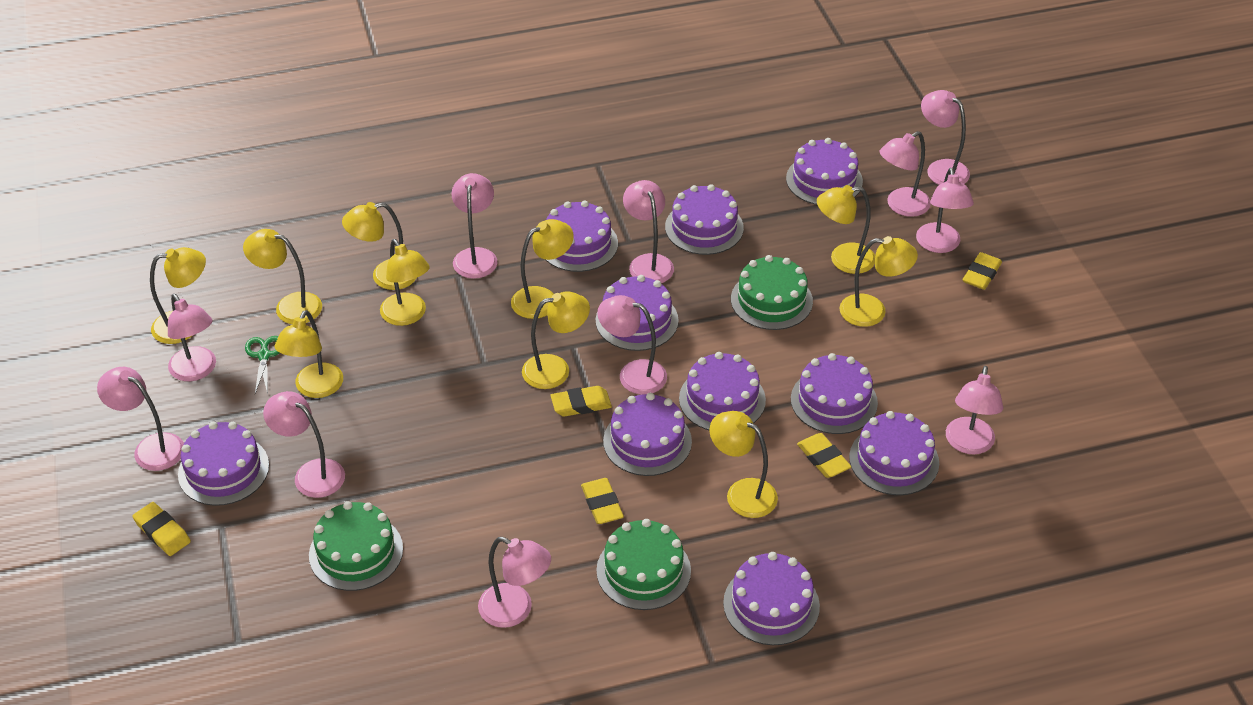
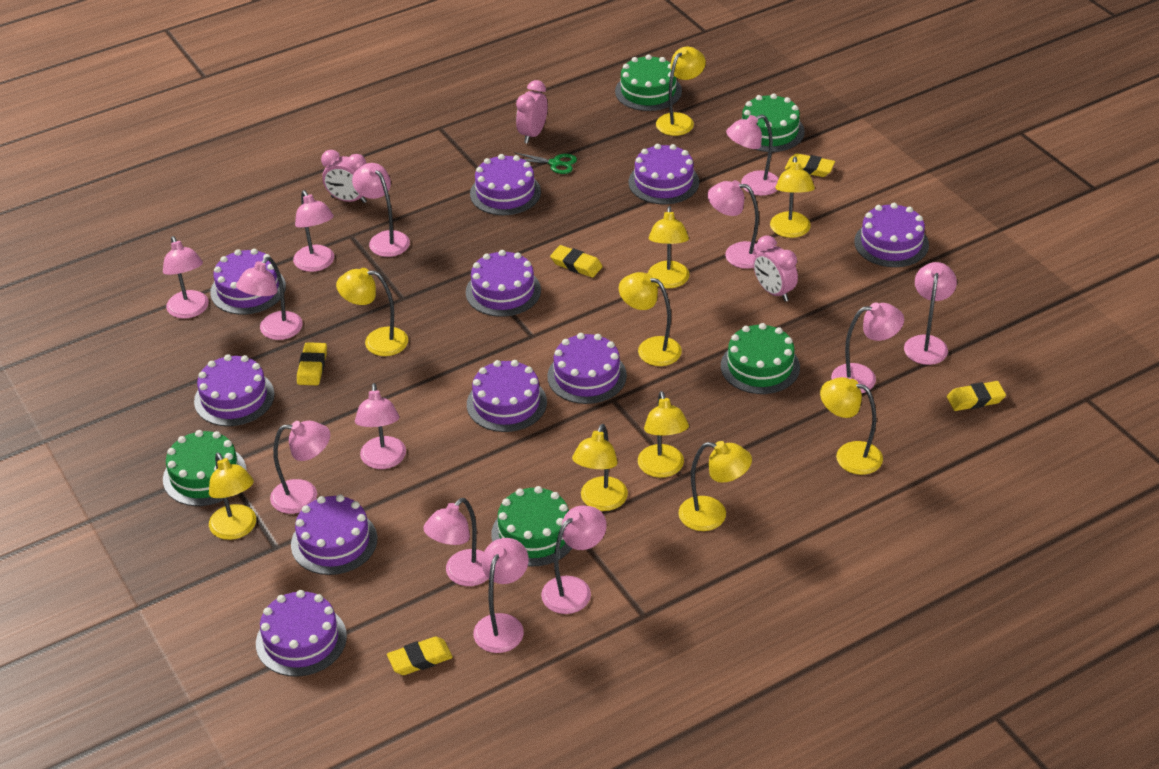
green cake: [309,501,403,591] [596,519,691,610] [731,255,813,330] = 3 -> [163,430,247,506] [491,486,572,566] [615,54,682,111] [721,323,800,394] [742,93,805,152] = 5
pink clock: none = 0 -> [321,150,367,203] [516,80,548,144] [753,235,798,302] = 3
pink lamp: [97,367,184,471] [168,294,216,381] [263,391,345,498] [451,173,497,279] [478,537,551,628] [597,295,667,395] [623,180,674,283] [880,131,931,217] [916,168,974,253] [921,90,970,185] [946,366,1003,454] = 11 -> [163,236,209,319] [236,257,303,340] [270,421,330,514] [293,190,334,272] [352,163,410,257] [355,383,406,469] [423,498,488,586] [473,538,529,653] [541,506,607,614] [708,180,761,269] [726,114,779,196] [831,303,904,393] [904,262,957,365] = 13

